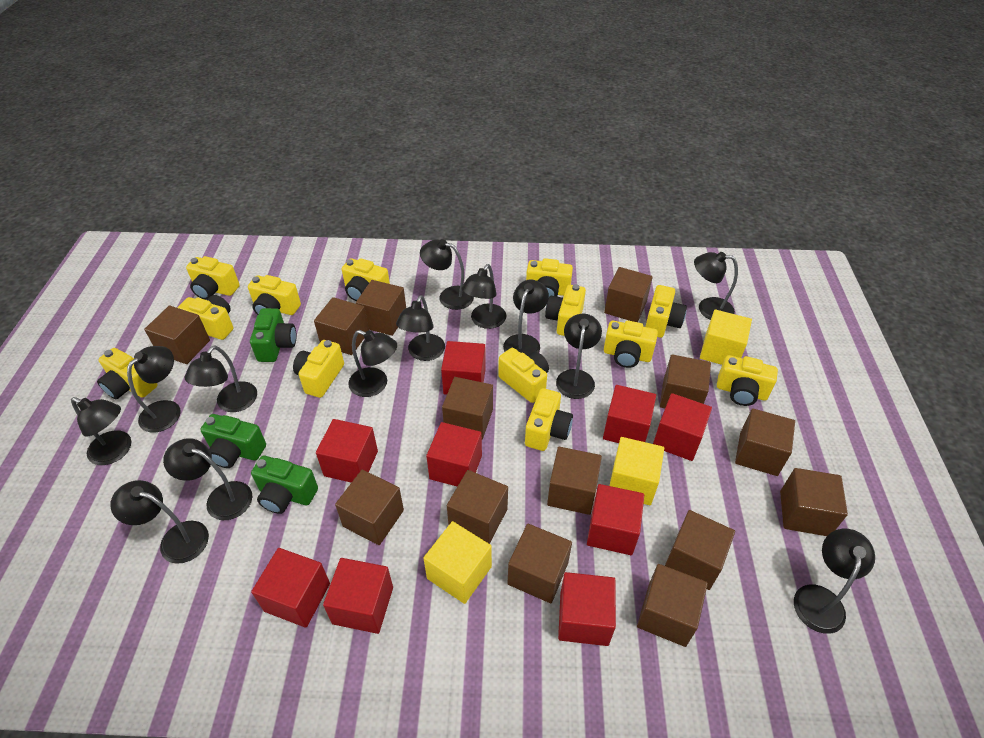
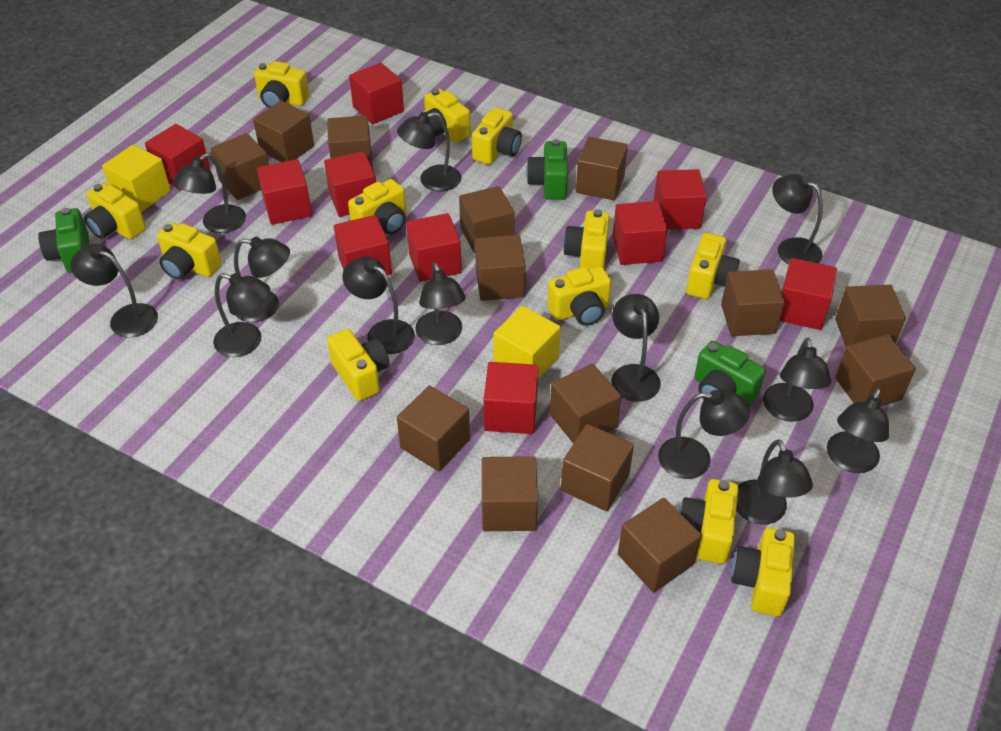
red cube: [251,548,330,628] [316,419,378,483] [323,558,393,634] [426,422,482,487] [441,341,486,395] [558,572,616,646] [587,484,644,555] [603,385,656,443] [653,393,712,461] = 9 -> [145,124,211,190] [257,159,312,225] [324,151,376,217] [334,215,392,275] [349,63,404,124] [406,213,462,282] [484,362,538,434] [613,201,668,265] [654,169,707,230] [780,258,837,330] = 10
yellow camera: [97,348,158,399] [178,295,234,340] [186,256,240,300] [248,275,301,315] [293,340,344,398] [342,258,390,301] [498,348,549,403] [525,388,573,451] [526,258,573,297] [545,284,586,336] [604,320,658,368] [645,285,687,338] [717,355,778,406] = 13 -> [84,183,146,240] [157,222,222,280] [254,61,309,108] [327,329,390,401] [348,179,406,234] [424,89,470,143] [472,108,522,165] [547,266,611,326] [563,209,610,269] [679,479,738,564] [686,233,740,299] [731,528,795,617] = 12
yellow cube: [423,521,492,604] [609,437,664,505] [700,309,752,365] = 3 -> [102,145,171,212] [493,306,561,379] = 2

